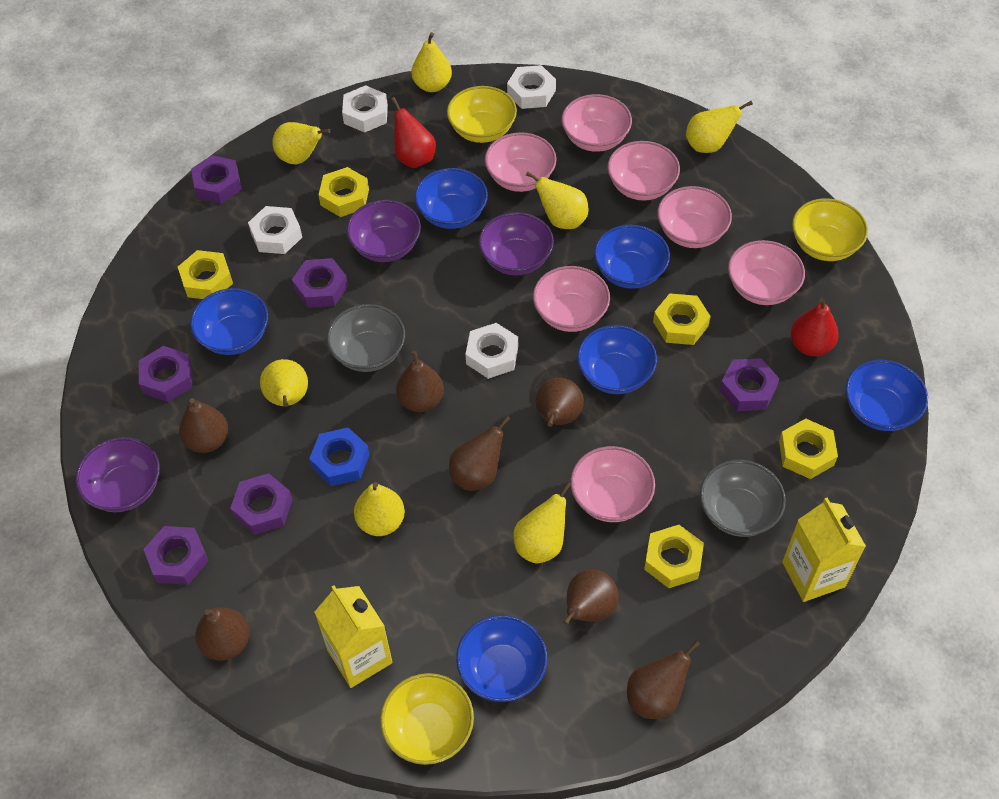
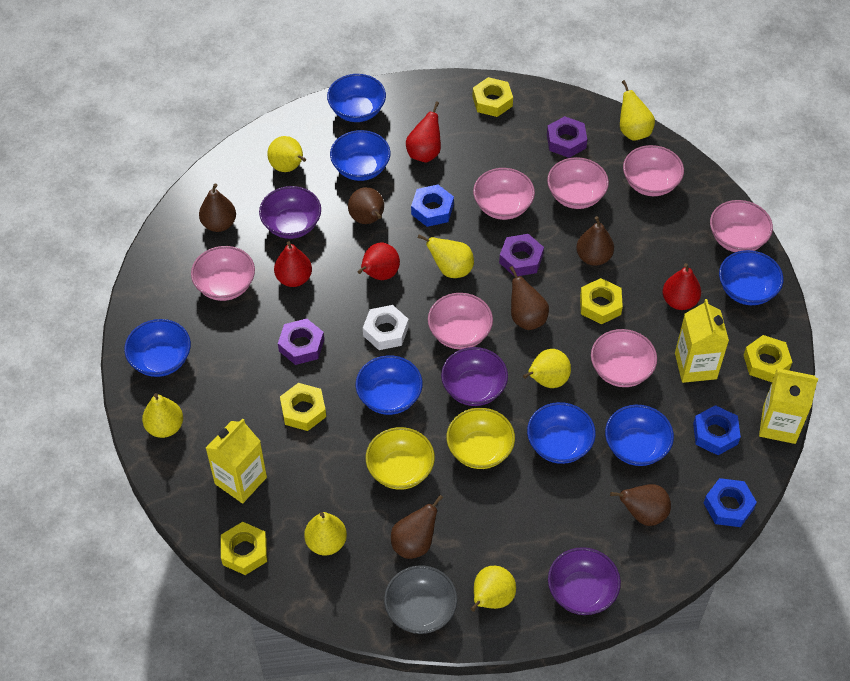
blue bowl: [190,288,268,355] [415,168,488,229] [456,615,548,702] [577,325,657,394] [594,225,670,289] [845,360,928,431] = 6 -> [124,319,191,377] [327,74,386,122] [330,130,390,181] [356,355,423,415] [527,402,596,464] [605,405,674,466] [719,250,783,305] = 7
blue nut: [309,428,370,486] = 1 -> [411,184,454,227] [693,405,741,455] [704,478,757,527] = 3
brown pear: [179,398,229,453] [195,607,250,661] [396,351,444,412] [449,416,510,491] [536,378,584,427] [563,569,619,625] [627,641,700,719] = 7 -> [199,183,236,232] [348,187,384,224] [391,495,443,559] [509,266,549,330] [576,216,614,266] [610,484,671,526] = 6
grey bowl: [327,304,405,372] [700,460,786,537] = 2 -> [384,565,457,634] = 1
purple nut: [139,346,193,402] [144,526,208,585] [191,155,242,204] [230,473,292,535] [292,258,348,308] [720,358,779,411] = 6 -> [278,319,324,365] [499,234,544,277] [547,116,587,158] = 3
red pear: [391,97,436,168] [791,298,839,356] = 2 -> [274,241,312,287] [357,243,400,280] [406,101,441,162] [663,263,701,310] = 4
white nut: [248,206,302,254] [342,85,388,132] [466,323,518,379] [507,65,556,109] = 4 -> [363,305,409,350] = 1
yellow bowl: [380,673,474,765] [447,86,517,143] [792,198,868,261] = 3 -> [366,427,435,490] [446,408,515,469] = 2
yellow carton: [314,585,393,688] [782,498,866,602] = 2 -> [206,419,267,504] [675,299,729,383] [759,368,818,444] = 3

